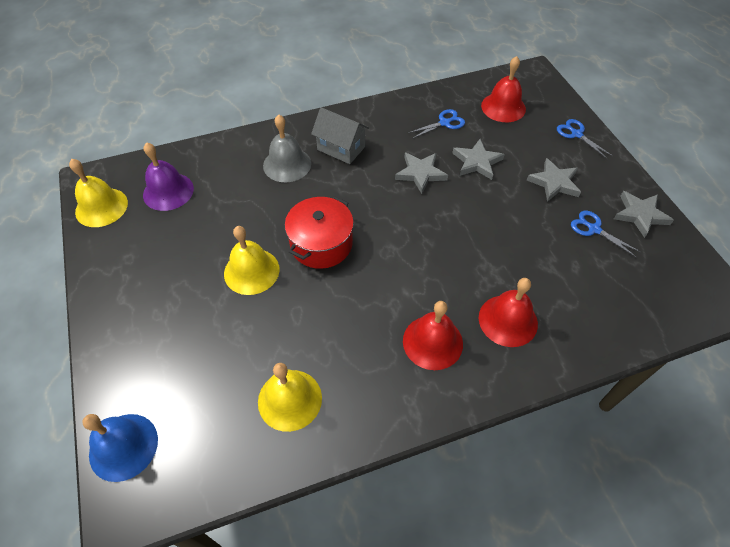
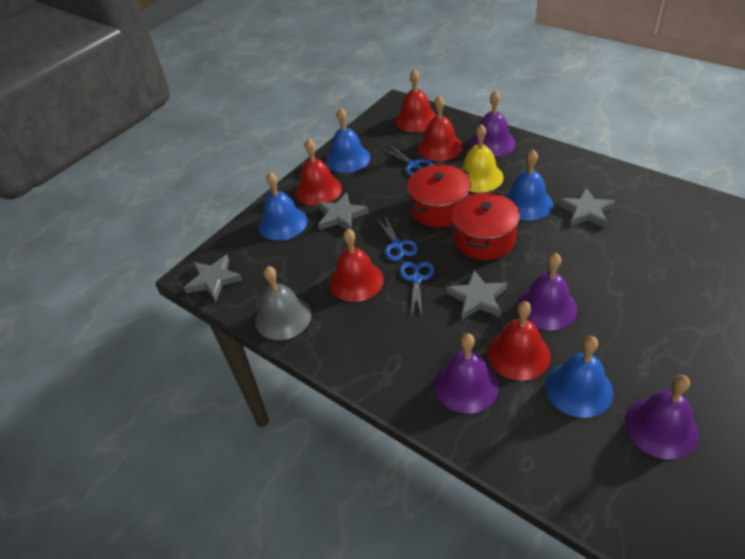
blue bell: [83,414,158,482] = 1 -> [259,172,307,241] [326,108,370,173] [505,150,553,221] [545,336,613,418] = 4
grey house: [311,107,369,164] = 1 -> none = 0
purple bell: [143,142,194,211] = 1 -> [434,333,499,414] [470,90,516,157] [517,253,577,330] [625,375,699,459] = 4
red bell: [403,301,463,370] [479,278,538,347] [481,56,526,122] = 3 -> [295,139,342,206] [329,229,384,302] [395,69,437,132] [418,95,463,161] [487,301,551,381] = 5
red pot: [285,196,354,269] = 1 -> [407,165,471,227] [452,192,520,260] = 2
yellow bell: [69,159,128,227] [224,226,280,295] [258,363,322,432] = 3 -> [461,124,504,193] = 1

